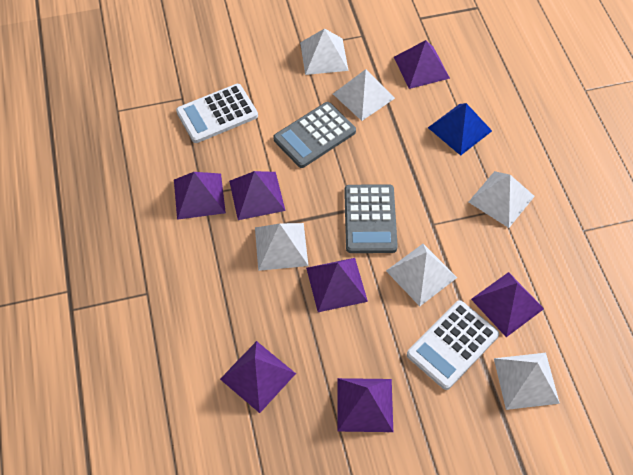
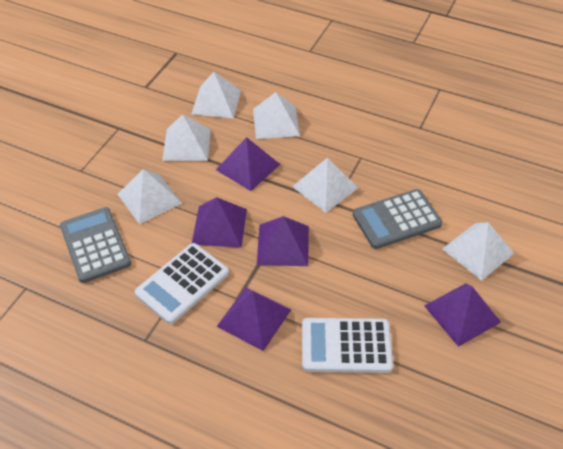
blue pyramid: [428,103,492,156] = 1 -> none = 0
purple pyramid: [174,172,226,220] [220,341,296,413] [229,171,286,220] [306,258,368,312] [337,378,393,432] [394,40,450,89] [471,272,544,337] = 7 -> [192,197,247,248] [216,137,280,191] [216,287,291,351] [257,216,309,266] [424,283,501,347] = 5

